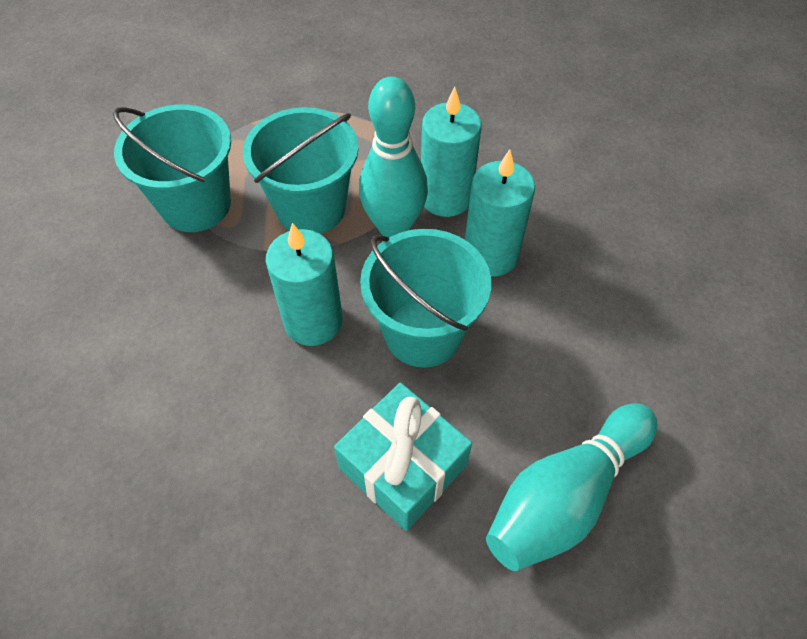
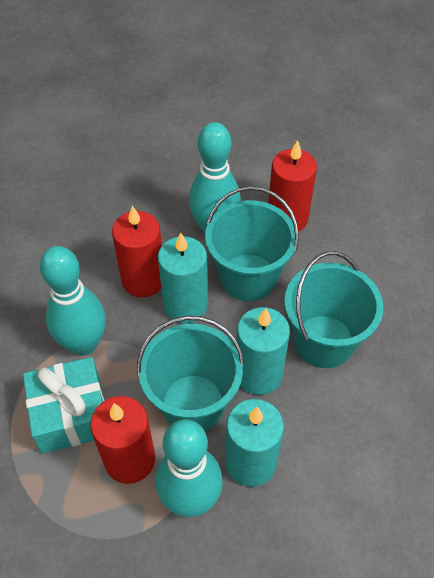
red candle: none = 0 -> [91,396,155,484] [112,206,162,297] [268,140,317,232] = 3
turquoise bowling pin: [359,77,428,237] [486,403,657,571] = 2 -> [40,246,106,356] [156,419,223,517] [189,122,241,233] = 3

